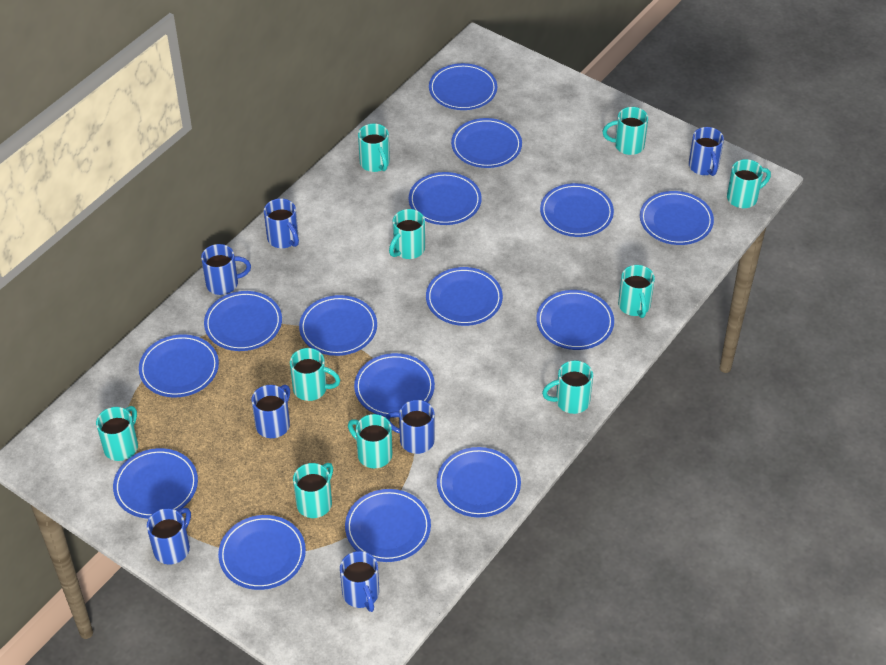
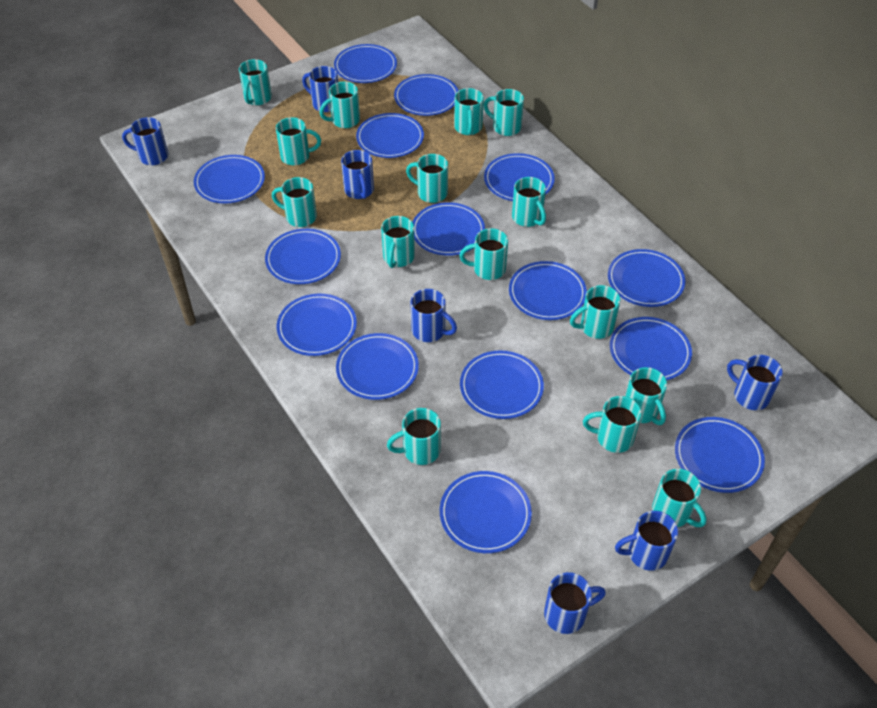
turquoise mug: [96,406,138,461] [290,348,340,401] [293,463,333,518] [348,414,393,468] [358,123,390,172] [389,209,425,259] [542,360,593,414] [602,107,648,155] [618,265,655,318] [727,159,771,208] = 10 -> [239,59,272,105] [272,177,317,227] [276,117,321,165] [320,82,360,128] [381,216,415,268] [387,408,441,465] [406,154,448,203] [454,88,484,135] [459,228,508,280] [484,89,524,136] [512,177,546,227] [570,285,621,339] [583,396,642,453] [625,367,667,425] [652,469,707,527] = 15

